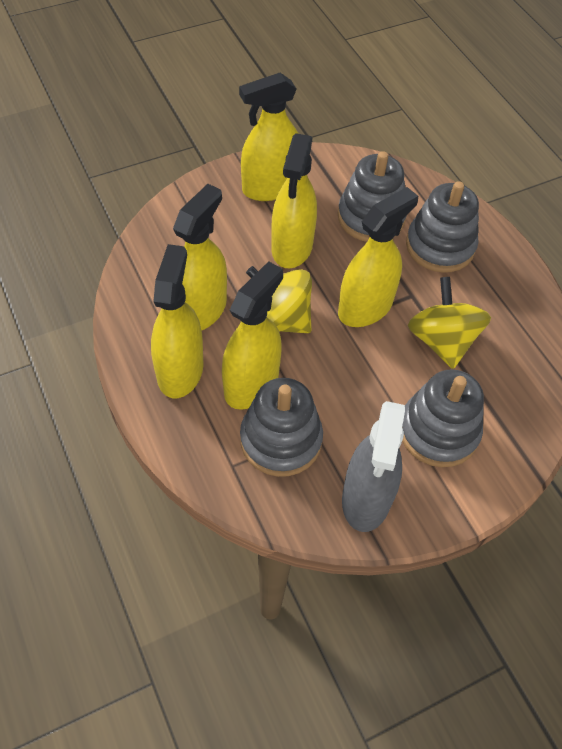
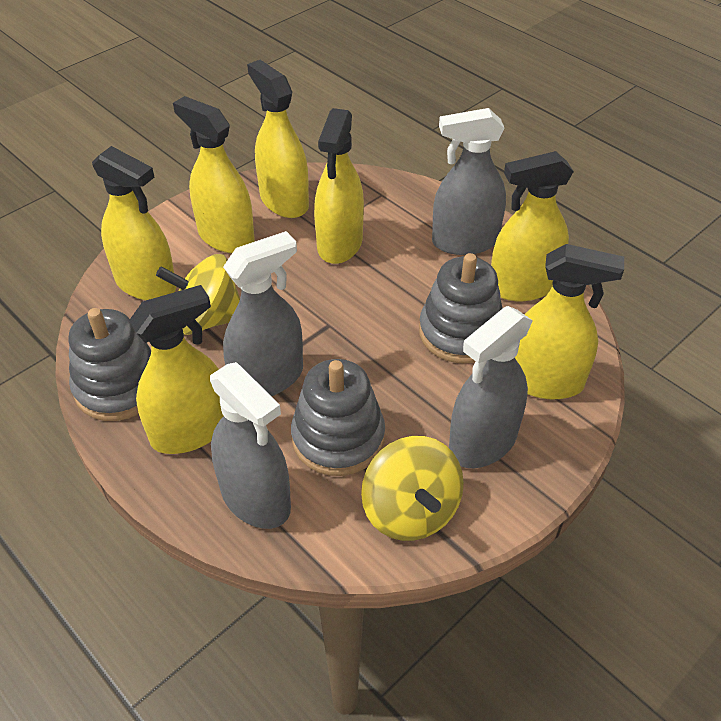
grey spray bottle: [342,401,405,532] = 1 -> [210,362,291,529] [223,231,303,396] [432,108,506,255] [449,306,533,468] = 4
grey stacking toy: [240,378,323,477] [338,151,407,242] [402,370,484,467] [406,181,479,273] = 4 -> [69,308,151,421] [291,359,385,476] [419,253,503,363] = 3
yellow spray bottle: [151,244,204,398] [173,184,227,331] [222,261,283,410] [239,73,299,201] [271,133,317,268] [338,187,418,327] = 6 -> [92,146,176,300] [129,285,223,454] [173,96,255,253] [247,60,309,218] [314,108,364,264] [491,151,574,301] [515,244,624,399] = 7

